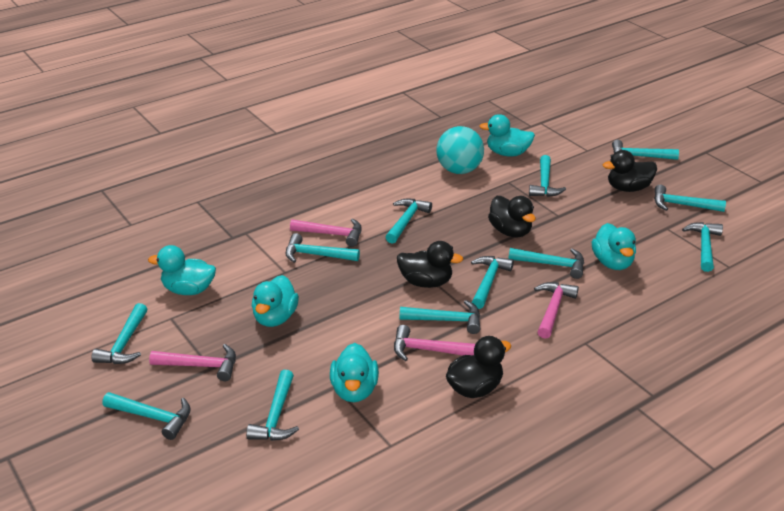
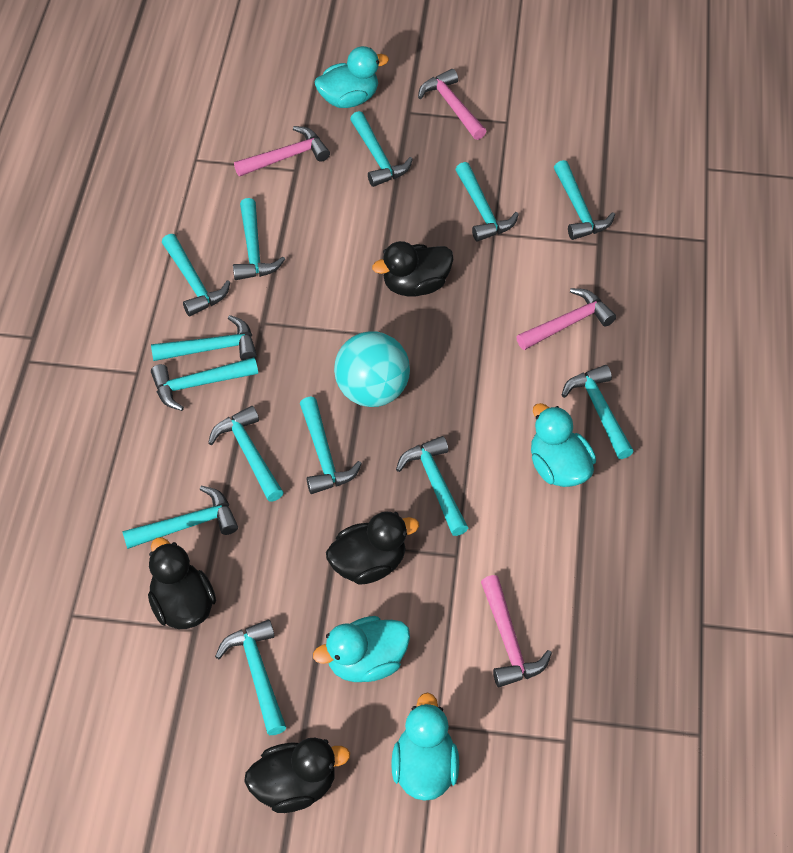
turquoise duck: [148,245,216,295] [252,275,299,327] [330,343,379,402] [479,114,535,156] [592,223,636,270] = 5 -> [313,616,410,682] [315,46,389,108] [391,693,459,801] [531,403,596,487] = 4
turquoise hammer: [91,303,147,364] [102,392,191,440] [246,370,299,441] [285,233,360,263] [386,199,432,244] [399,300,480,334] [471,256,514,309] [509,248,584,279] [529,155,566,197] [612,140,679,160] [654,185,726,212] [682,222,723,272] = 12 -> [122,486,238,549] [151,315,257,361] [151,357,258,411] [162,234,230,317] [208,406,284,502] [215,620,286,735] [233,198,285,280] [300,396,362,494] [350,111,413,187] [396,436,468,536] [455,162,519,242] [554,160,615,240] [562,365,634,459] = 13

